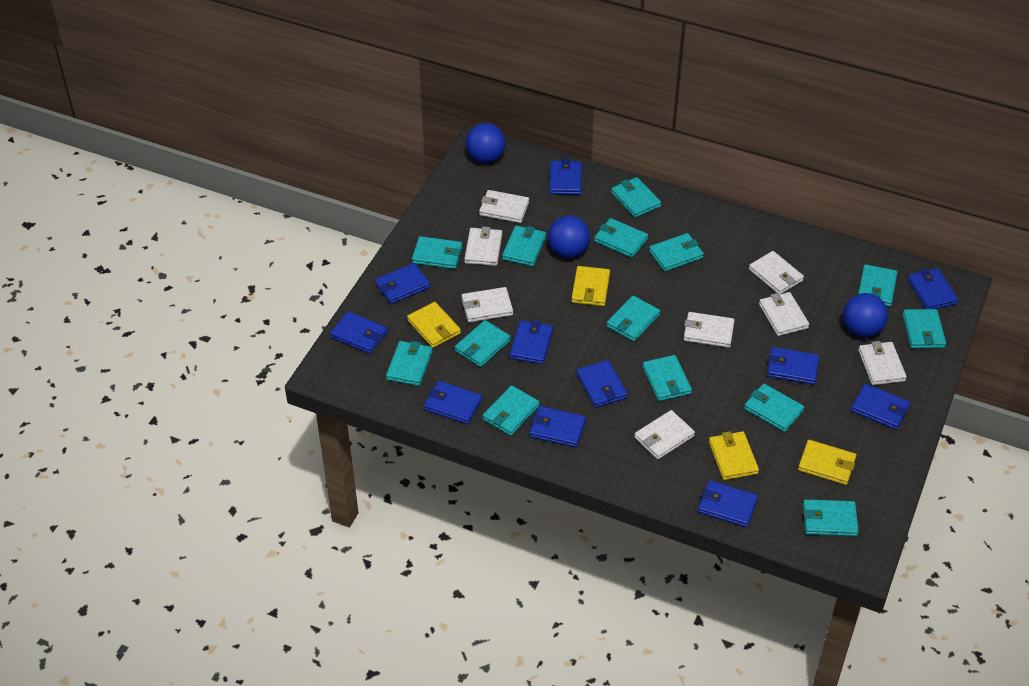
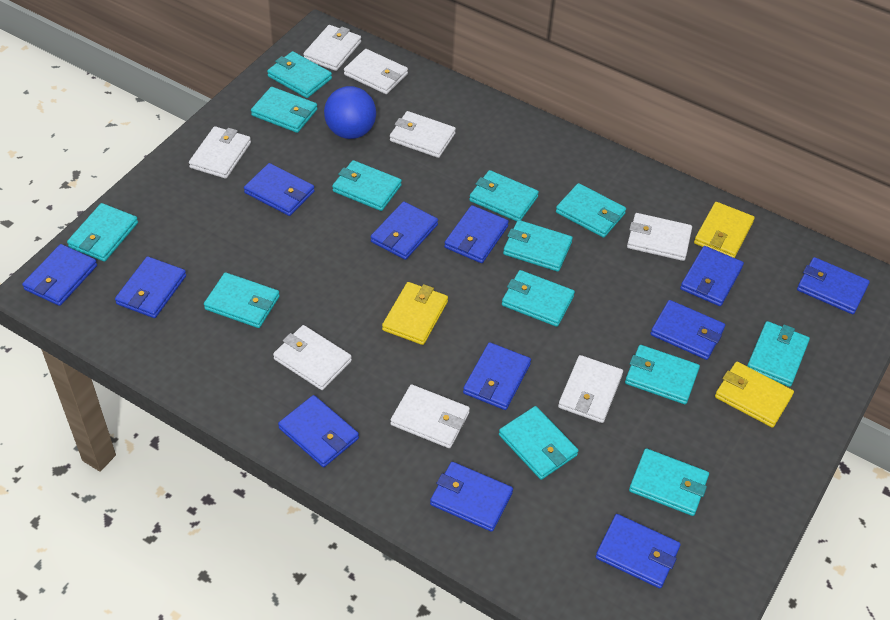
blue ball: [466,123,506,163] [548,216,590,258] [843,293,888,337] = 3 -> [324,86,376,139] = 1
blue wallet: [330,311,387,354] [375,263,430,304] [424,381,482,424] [510,320,553,364] [529,406,586,448] [549,159,582,195] [576,360,628,408] [698,480,758,527] [767,347,819,385] [851,384,910,430] [907,268,958,309] = 11 -> [22,244,97,306] [115,256,186,318] [244,163,315,216] [278,395,359,467] [371,201,438,260] [430,462,513,532] [444,205,509,263] [463,342,531,410] [596,514,681,589] [651,300,725,360] [680,246,744,306] [797,257,870,314] = 12
turquoise wallet: [386,341,433,386] [412,236,462,269] [455,320,511,367] [483,385,540,436] [502,225,546,266] [594,218,648,258] [606,296,660,341] [611,177,661,218] [643,355,692,401] [649,233,704,272] [744,384,804,432] [803,499,859,536] [858,264,897,307] [903,309,946,348] = 14 -> [67,203,138,262] [204,272,280,328] [251,87,318,133] [267,51,332,98] [332,160,402,211] [469,170,539,221] [499,406,579,480] [502,270,575,327] [503,220,573,272] [556,183,626,238] [625,345,700,404] [629,448,709,516] [747,321,810,387] = 13
yellow wallet: [407,302,461,348] [571,266,610,306] [709,431,759,480] [798,440,856,485] = 4 -> [382,282,448,345] [694,202,755,258] [715,362,794,428] = 3

